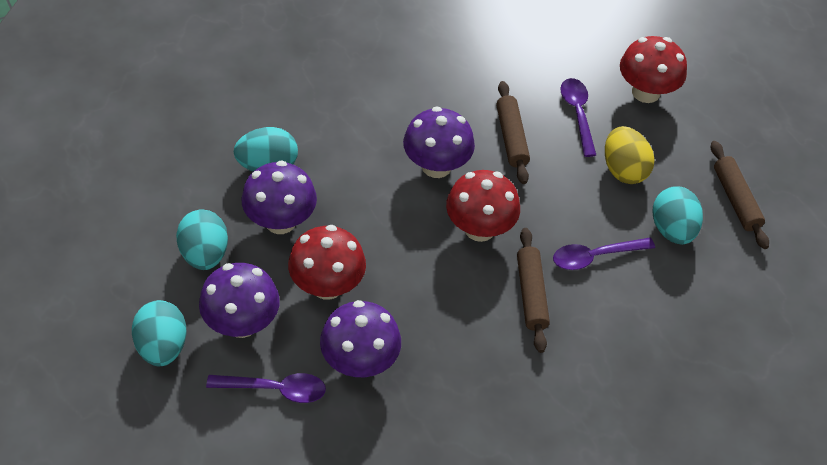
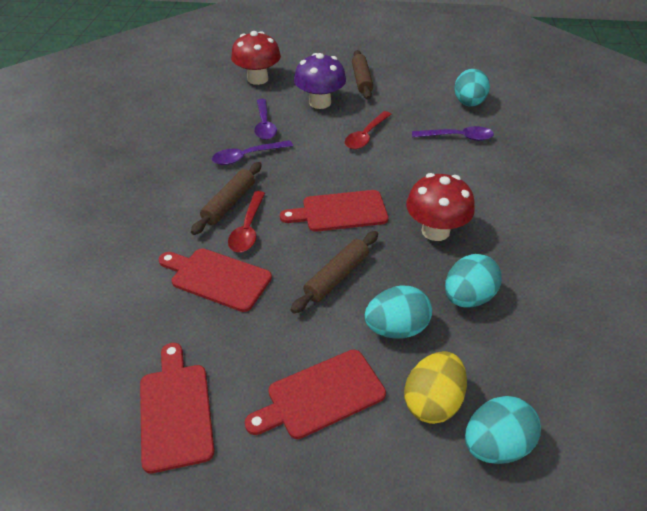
purple mushroom: [199,263,280,338] [241,161,317,234] [320,300,401,377] [403,106,475,178] = 4 -> [294,53,346,109] = 1
red cutting board: none = 0 -> [140,343,214,473] [159,248,272,312] [245,350,386,439] [280,190,389,232] = 4
red mushroom: [288,225,366,300] [446,170,520,242] [620,36,687,103] = 3 -> [231,31,281,85] [406,173,475,241] = 2
red spoon: none = 0 -> [228,191,265,252] [345,111,392,149] = 2

